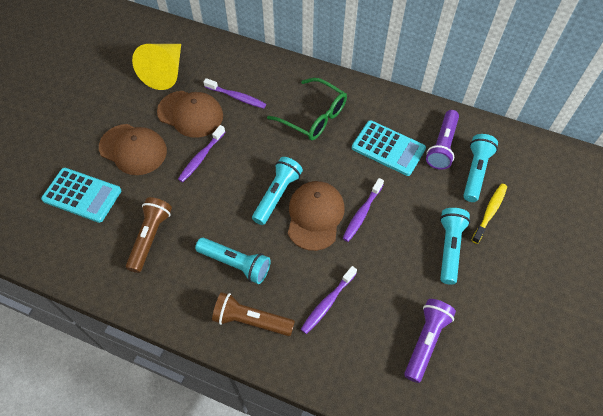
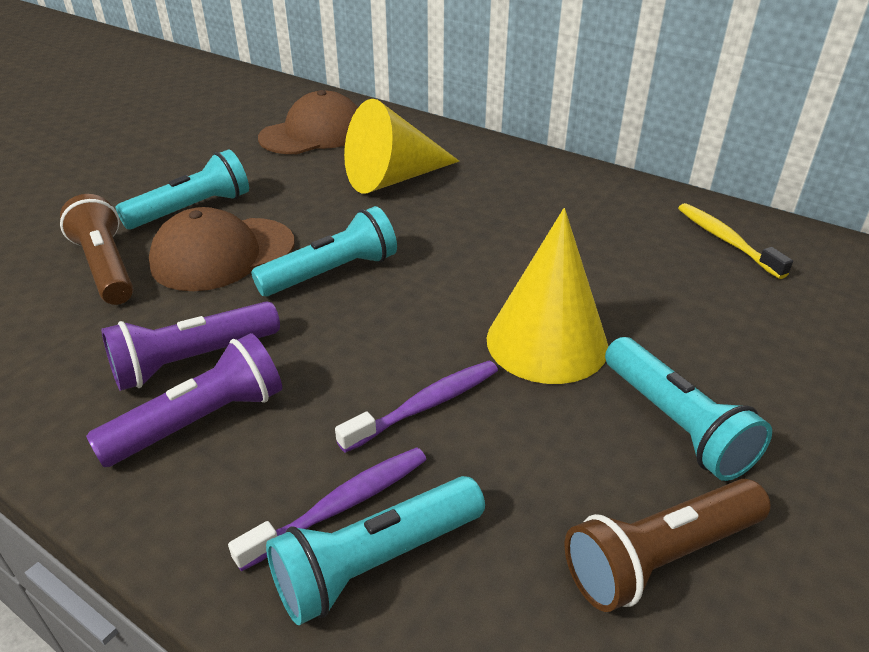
brown cap: [99,124,167,175] [157,91,223,138] [288,181,344,251] = 3 -> [149,207,295,291] [258,90,358,154] = 2
green glasses: [267,78,347,140] = 1 -> none = 0
purple toothbrush: [178,125,225,182] [204,78,266,109] [301,266,357,334] [342,178,384,242] = 4 -> [228,447,427,572] [335,361,498,453] = 2
turquoise calculator: [41,168,121,223] [352,120,426,176] = 2 -> none = 0
yellow cone: [132,44,181,90] = 1 -> [344,99,459,194] [487,208,608,384] = 2

